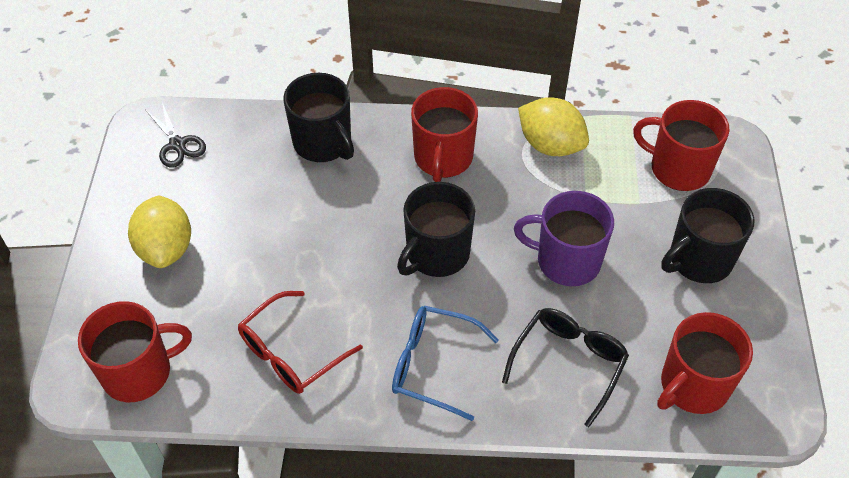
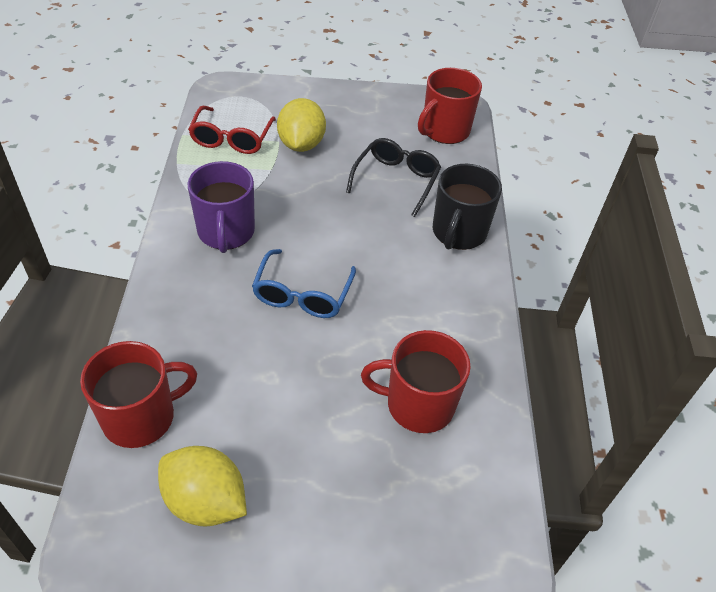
black mug: [283,73,354,162] [397,182,475,277] [661,188,754,283] = 3 -> [433,164,502,250] = 1
black scissors: [146,103,206,168] = 1 -> none = 0
red mug: [78,301,192,402] [411,87,478,182] [633,100,730,191] [657,312,753,414] = 4 -> [80,341,197,448] [361,330,471,433] [418,68,482,144] = 3

